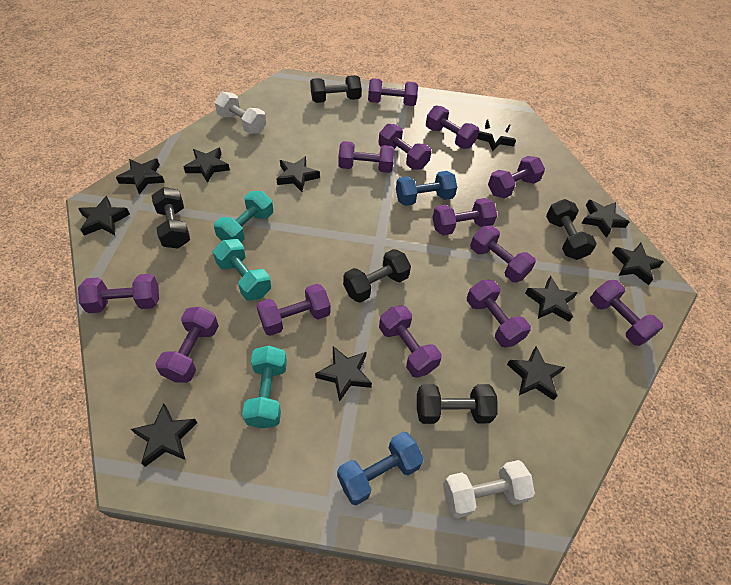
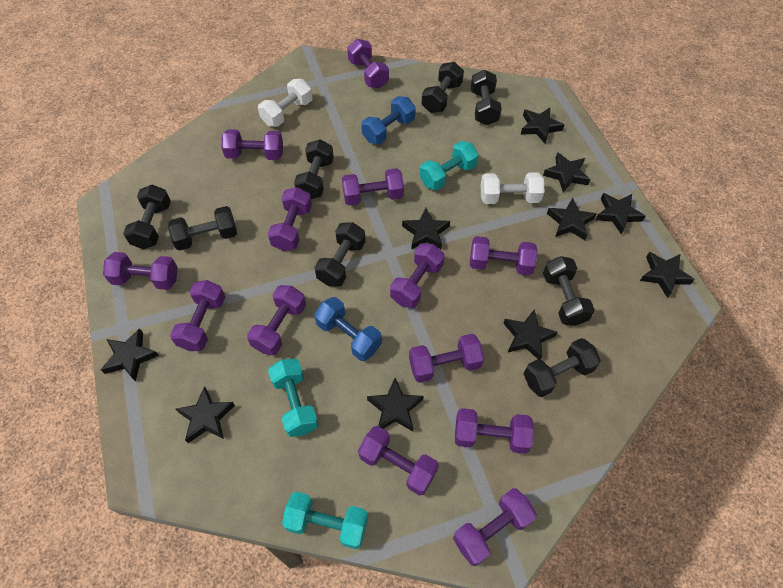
black dumbbell: [152,187,190,249] [310,75,362,103] [343,249,411,303] [417,384,498,424] [546,199,597,260] = 5 -> [123,185,171,249] [168,206,237,251] [294,139,334,199] [314,222,366,287] [421,62,464,113] [471,70,502,125] [524,338,601,397] [543,256,595,326] = 8
black star: [78,196,130,236] [116,158,165,195] [131,403,197,467] [184,148,230,183] [277,156,320,192] [315,346,372,402] [477,120,516,152] [507,346,565,400] [525,276,578,321] [581,200,629,238] [612,243,664,285] = 11 -> [101,328,159,382] [176,386,235,443] [367,378,423,431] [402,208,450,250] [503,309,557,360] [521,108,565,144] [543,152,591,192] [547,198,596,240] [595,193,646,235] [640,252,695,298] = 10

